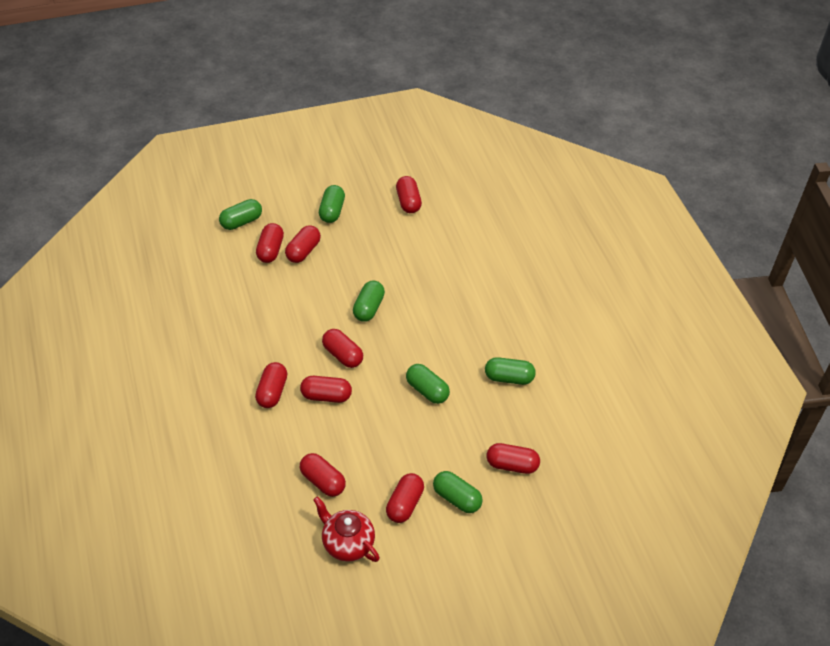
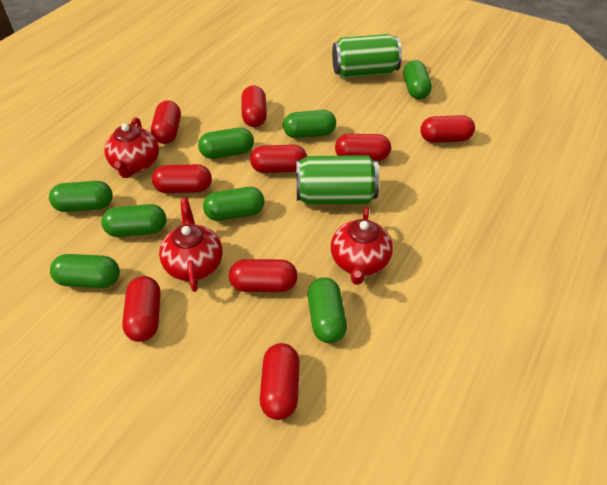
green can: none = 0 -> [296,155,379,205] [332,34,402,78] = 2
green capsule: [219,199,262,230] [319,185,345,223] [353,281,385,322] [406,364,450,404] [433,471,483,513] [485,357,536,385] = 6 -> [49,181,113,212] [50,254,120,288] [101,204,166,237] [198,127,254,159] [203,187,264,221] [283,110,336,138] [308,277,347,343] [403,60,432,99] = 8
red teapot: [313,496,380,562] = 1 -> [104,117,159,178] [159,198,222,292] [331,207,393,285] = 3

